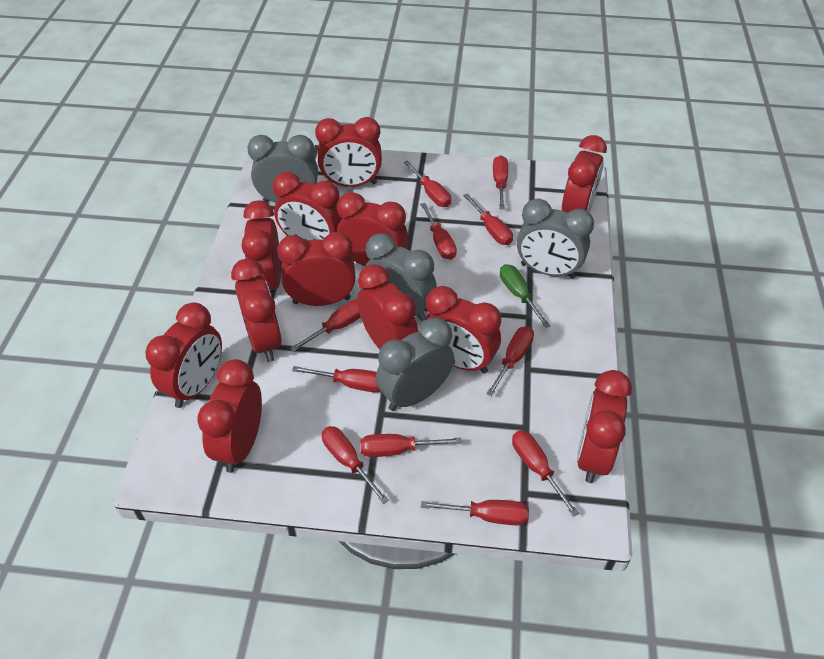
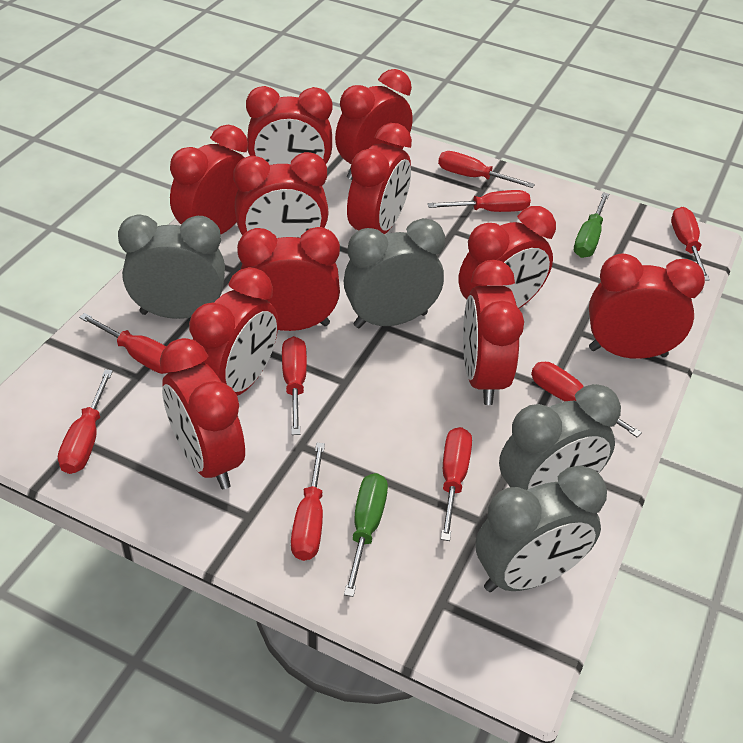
green screwdriver: [500,264,550,328] = 1 -> [344,473,388,597] [574,192,609,258] = 2
red clock: [145,303,222,408] [197,359,262,473] [231,258,282,362] [242,200,281,293] [273,172,342,241] [277,232,355,306] [315,117,382,187] [337,192,408,266] [357,264,418,349] [424,286,501,374] [562,135,607,212] [577,370,632,483] = 12 -> [160,338,245,489] [170,125,248,234] [189,267,278,396] [233,152,329,238] [237,227,340,331] [246,86,333,165] [335,69,412,180] [347,123,412,235] [458,206,556,308] [463,260,524,405] [589,253,705,359] = 11
red screwdriver: [290,299,361,352] [292,366,380,392] [322,426,389,504] [360,434,462,457] [404,160,451,207] [420,203,457,260] [421,500,529,525] [463,194,513,245] [486,326,534,396] [493,155,508,209] [512,430,579,517] = 11 -> [58,369,113,474] [79,313,169,374] [282,336,307,435] [291,443,325,561] [428,190,531,212] [438,151,535,188] [441,427,472,541] [531,362,642,437] [671,207,710,280] = 9

